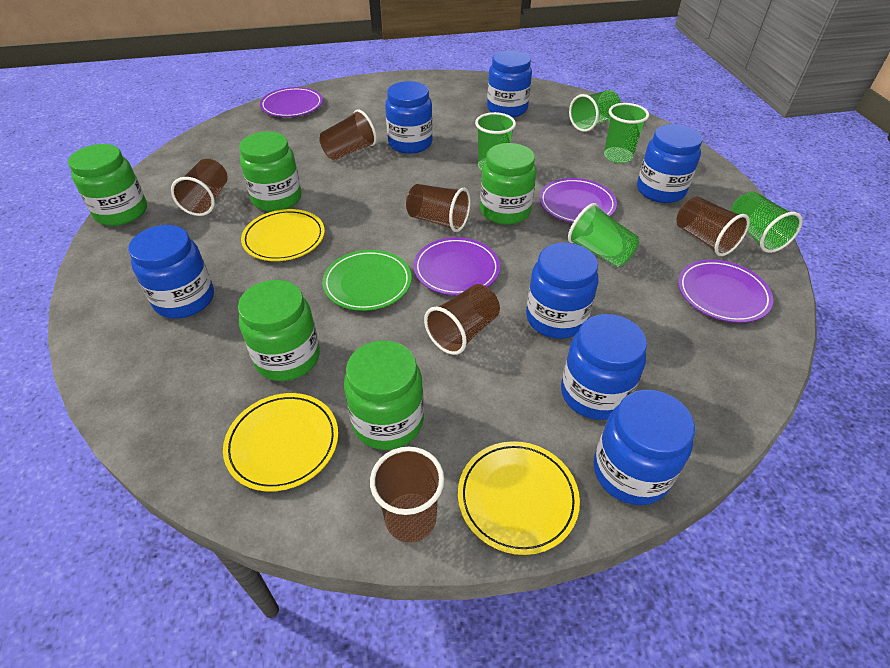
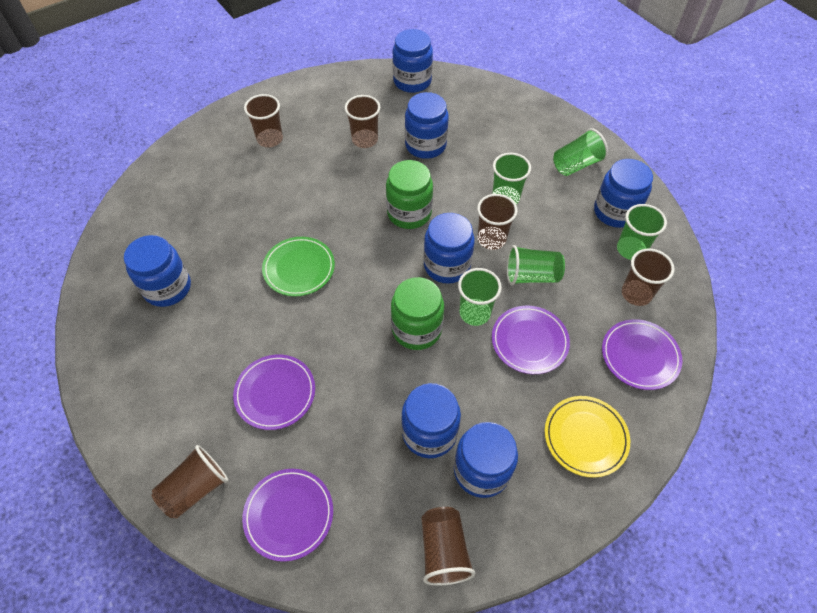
green jar: [68,144,147,226] [238,280,320,381] [239,131,302,212] [344,340,424,450] [480,143,536,225] = 5 -> [386,160,433,229] [391,277,444,350] = 2
yellow plate: [223,393,338,492] [241,209,325,261] [458,441,580,555] = 3 -> [545,396,630,478] = 1

